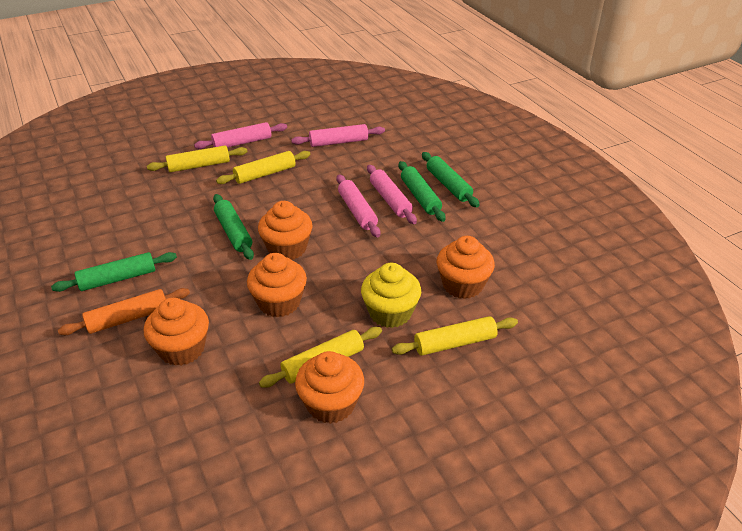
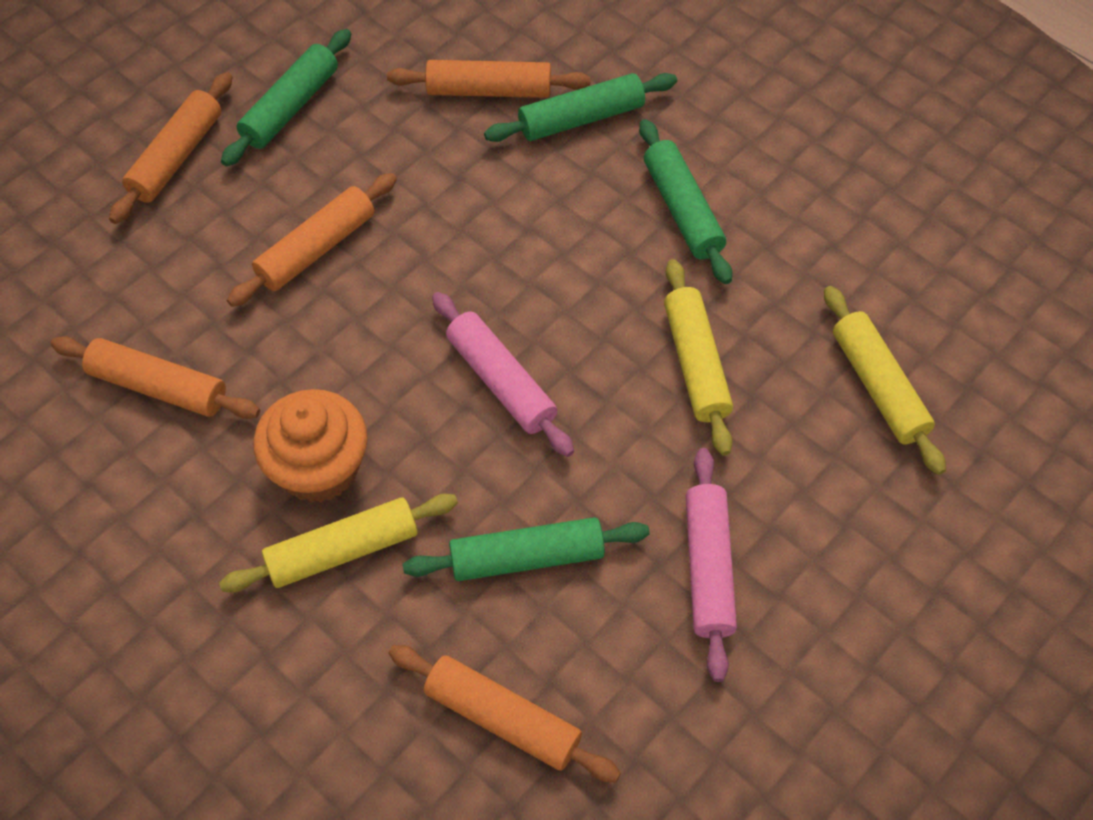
orange cupcake: [144,298,209,366] [247,253,307,317] [258,201,312,260] [295,351,364,424] [437,236,495,299] = 5 -> [253,389,368,503] = 1
orange rolling pin: [58,288,190,335] = 1 -> [51,336,260,419] [109,72,232,224] [227,173,397,307] [387,60,590,98] [389,645,621,783] = 5
pink rolling pin: [194,122,287,149] [291,124,385,147] [336,174,380,237] [367,165,417,224] = 4 -> [432,292,574,457] [686,448,737,682] = 2
yellow cupcake: [361,263,421,328] = 1 -> none = 0
yellow rolling pin: [147,146,248,172] [216,151,311,184] [259,327,382,388] [392,316,518,356] = 4 -> [219,494,458,593] [664,259,733,456] [824,286,946,475] = 3

